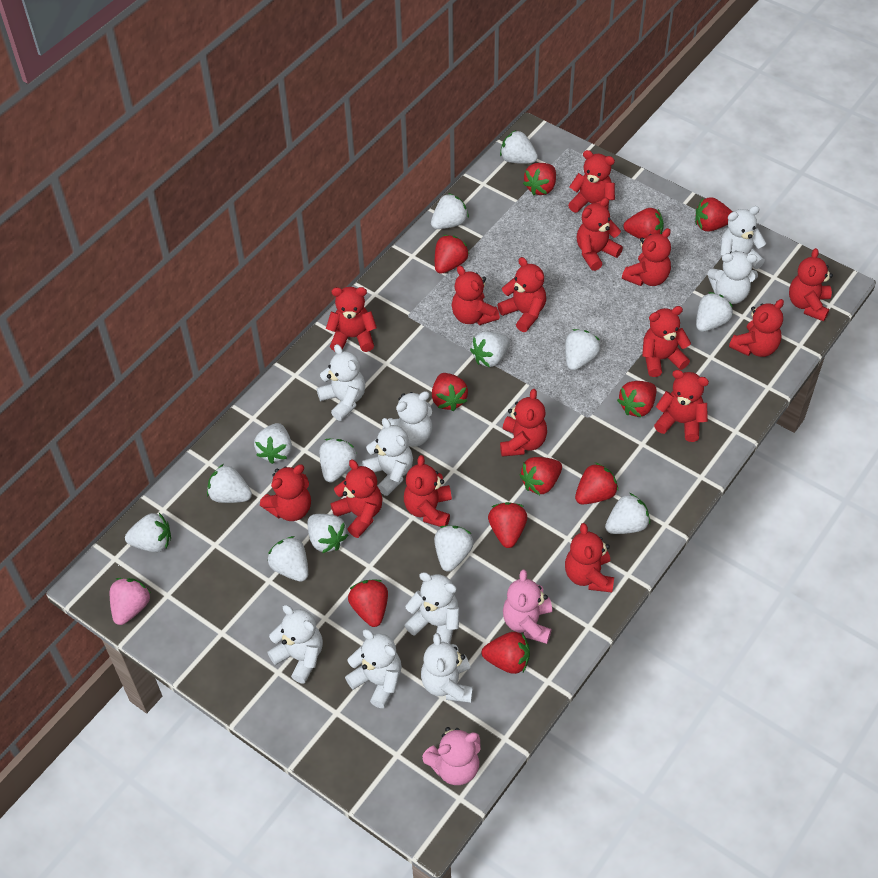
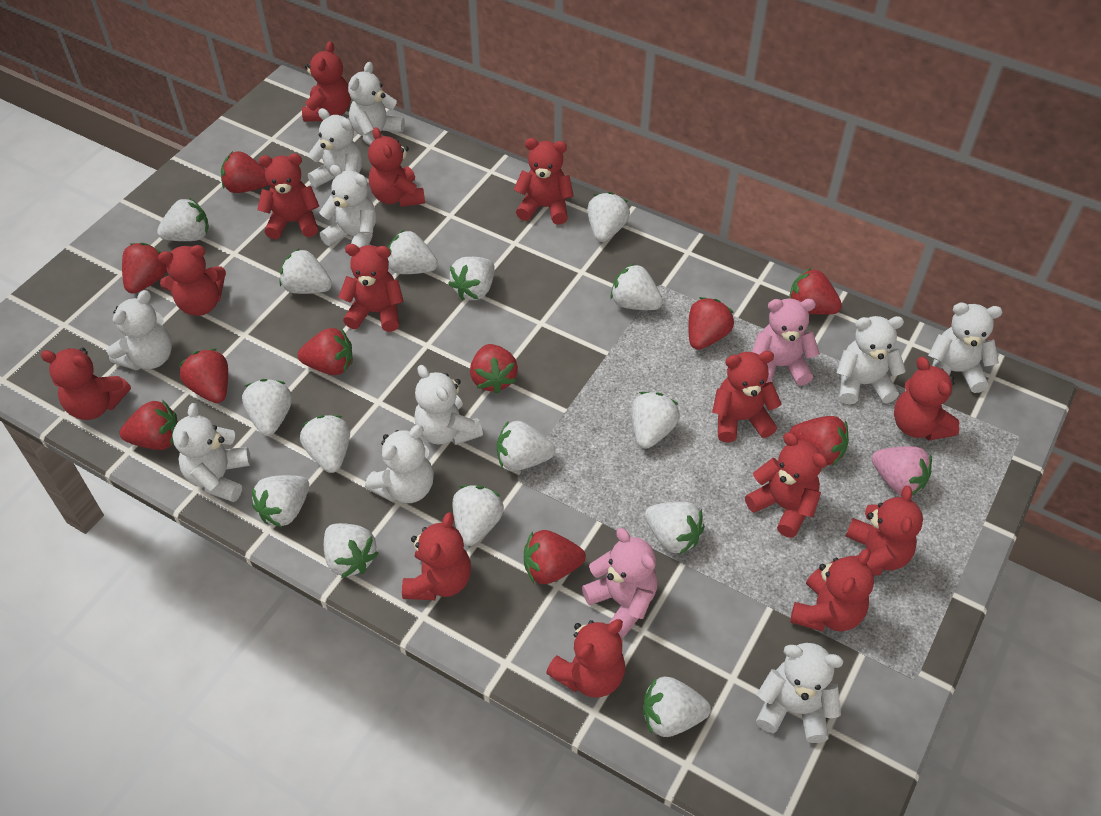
red strawberry: [348,580,388,627] [432,373,468,411] [435,235,469,274] [482,632,530,674] [488,502,527,548] [519,457,562,495] [523,163,556,195] [575,462,618,505] [617,381,657,417] [623,208,664,239] [695,197,732,232] = 11 -> [120,401,178,450] [122,243,167,294] [179,349,228,403] [221,151,269,193] [298,328,353,375] [470,344,518,394] [524,530,586,584] [688,297,734,350] [789,268,842,315] [790,416,849,466] = 10
red teddy bear: [260,465,311,521] [326,287,377,352] [330,460,382,538] [404,455,452,527] [451,266,500,325] [497,257,546,332] [500,389,547,457] [565,523,614,593] [568,150,615,213] [577,198,623,271] [622,228,671,286] [642,306,691,377] [654,370,709,442] [729,299,784,357] [789,248,833,322] = 15 -> [40,348,131,420] [158,245,226,316] [257,154,319,239] [302,41,351,122] [339,244,404,332] [368,127,425,207] [402,512,471,600] [514,138,574,225] [546,619,625,697] [712,351,782,443] [745,432,827,538] [790,549,874,632] [846,486,923,575] [894,357,959,441] = 14
white strawberry: [125,513,171,552] [207,464,252,503] [254,423,292,464] [267,536,308,582] [308,514,348,553] [320,439,357,482] [431,193,469,229] [434,526,474,572] [470,332,510,367] [500,130,538,164] [565,329,601,371] [605,493,650,534] [696,292,733,332] = 13 -> [157,198,209,241] [242,379,292,436] [252,475,309,527] [279,249,332,294] [300,415,350,473] [324,523,379,578] [388,230,438,274] [448,257,495,300] [453,485,504,546] [497,421,555,471] [587,192,630,242] [611,264,663,310] [631,392,680,449] [643,677,711,737] [645,502,705,555] = 15
white teddy bear: [267,605,323,684] [317,344,365,421] [345,629,402,708] [362,418,413,496] [383,391,432,447] [404,572,459,644] [421,633,473,703] [708,251,758,304] [720,206,766,269] = 9 -> [107,290,172,371] [172,403,251,502] [308,108,362,187] [319,165,376,248] [348,62,405,145] [365,425,434,503] [414,365,483,445] [756,643,843,743] [837,316,906,404] [928,303,1002,393] = 10

